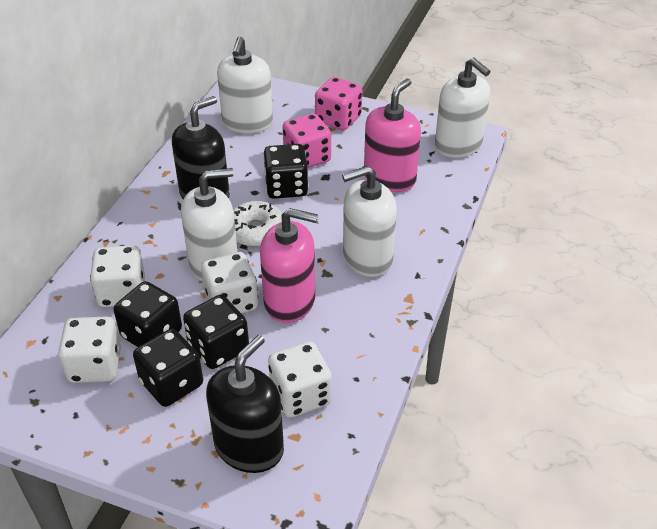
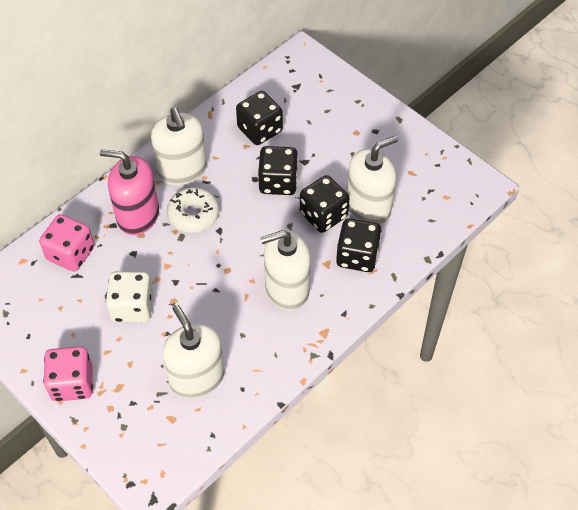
black soap dispenser: [172,96,230,199] [206,335,284,473] = 2 -> none = 0
pink soap dispenser: [260,208,318,323] [364,79,421,192] = 2 -> [100,149,159,235] = 1
white dice: [58,317,121,383] [90,245,145,307] [201,252,258,314] [268,341,332,418] = 4 -> [106,271,153,323] = 1

